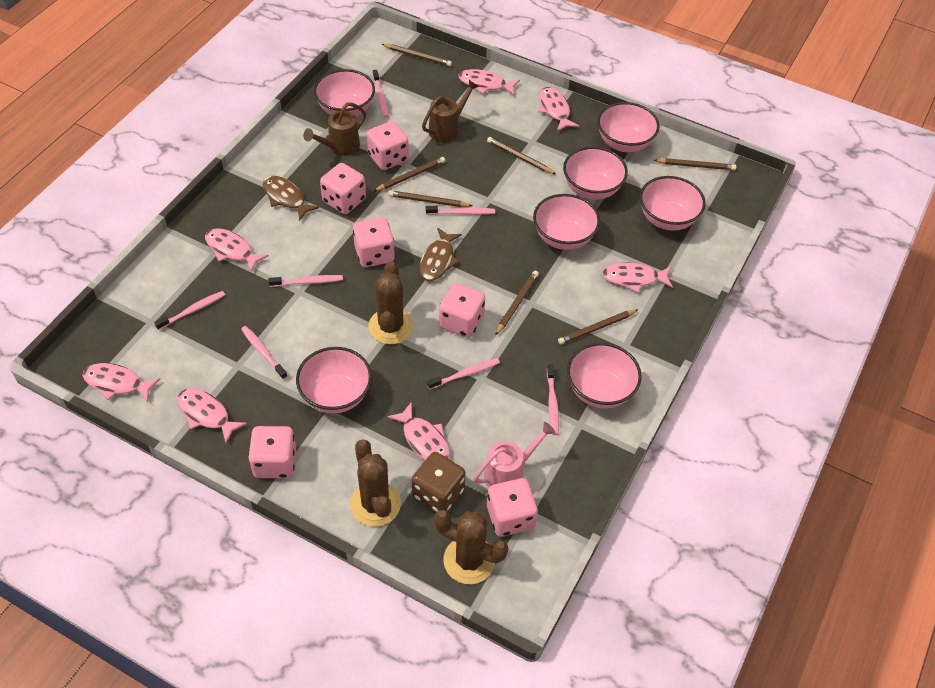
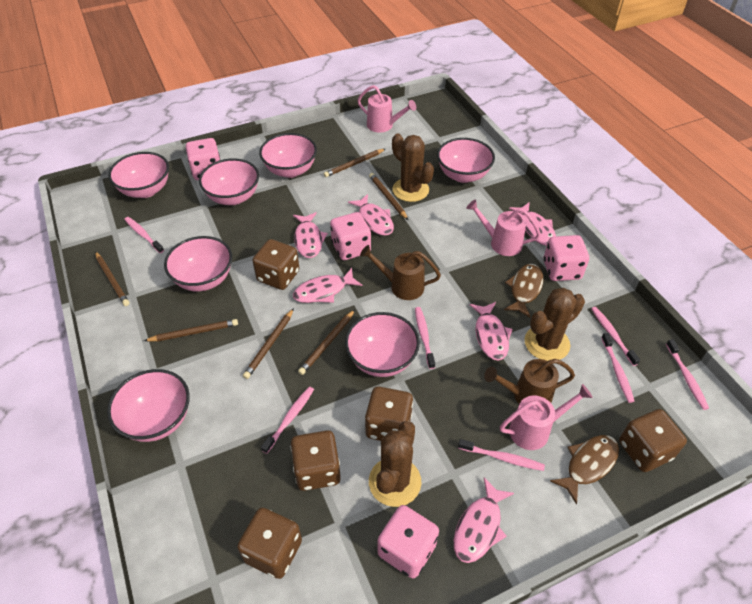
brown dice: [412,452,466,512] = 1 -> [237,508,302,579] [253,239,299,290] [290,430,341,491] [365,387,413,441] [619,409,687,472] = 5
brown pencil: [374,157,445,191] [382,44,452,66] [389,190,472,207] [487,137,556,174] [495,271,539,335] [558,309,639,345] [654,158,736,170] = 7 -> [95,251,129,306] [144,319,238,341] [243,308,294,379] [298,309,355,375] [324,149,385,177] [369,173,408,220] = 6
pink dice: [248,426,296,478] [320,163,366,214] [353,217,395,267] [366,121,409,170] [439,283,485,338] [487,478,538,537] = 6 -> [186,138,220,180] [330,212,371,260] [378,505,439,578] [544,235,589,281] = 4
pink fish: [82,363,160,402] [177,388,247,443] [205,228,269,272] [387,402,450,460] [458,69,520,95] [539,87,579,131] [602,262,673,293] = 7 -> [293,212,328,258] [293,268,362,303] [348,194,394,236] [454,478,514,563] [470,302,513,361] [509,202,556,246] = 6
pink watering can: [473,422,556,487] = 1 -> [357,85,416,133] [466,199,541,256] [500,384,593,450] = 3

